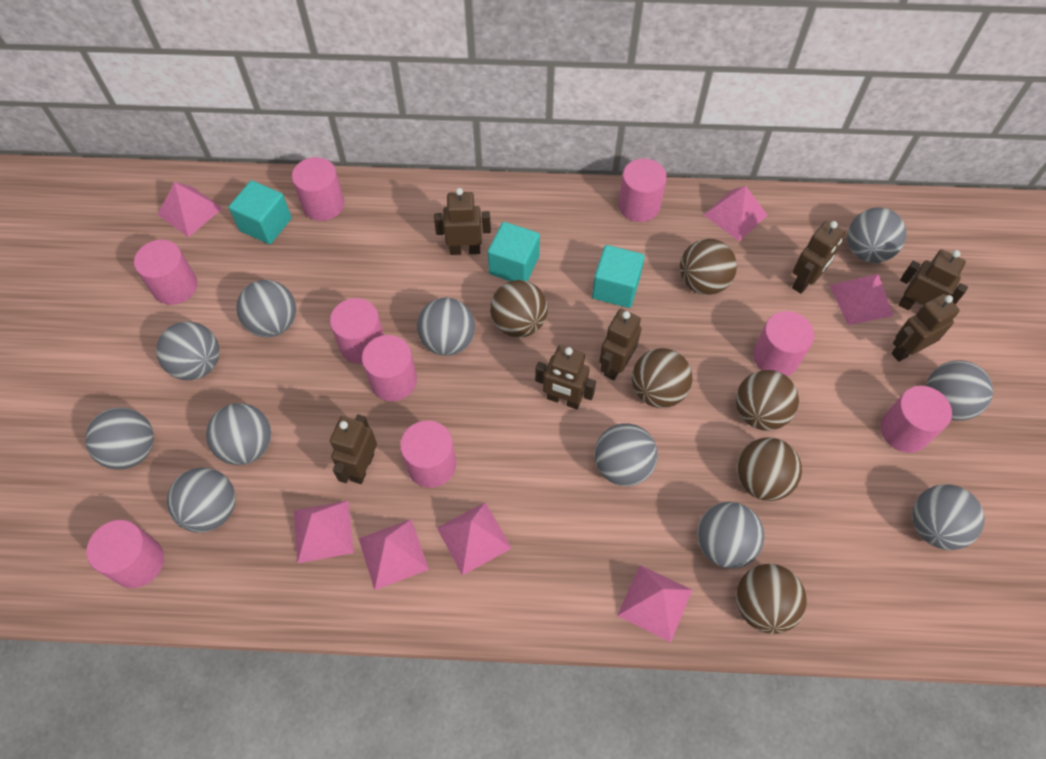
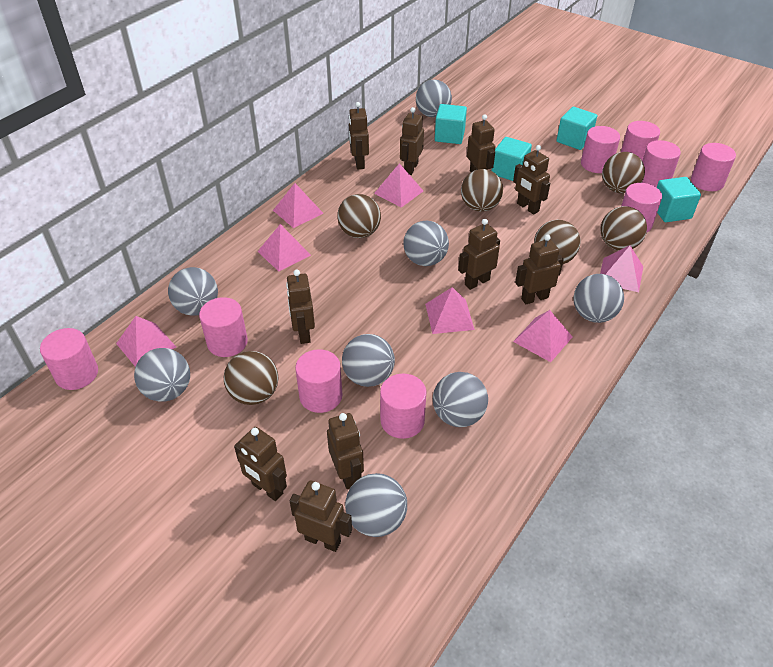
brown robot: [330,414,377,484] [434,188,491,255] [535,345,596,409] [599,309,642,380] [792,221,845,294] [891,294,960,362] [899,250,968,310] = 7 -> [234,427,287,501] [286,269,315,344] [290,480,352,552] [327,413,364,489] [349,102,369,169] [400,107,424,175] [458,219,500,290] [467,114,495,172] [513,145,550,214] [515,234,564,304] = 10
grey ball: [85,408,154,470] [156,322,219,380] [167,468,235,532] [206,403,271,465] [236,280,296,337] [417,298,475,356] [595,424,658,486] [697,502,764,568] [847,207,906,263] [912,484,984,550] [926,361,993,421] = 11 -> [134,348,190,402] [168,267,218,316] [342,334,395,387] [345,473,407,537] [403,221,449,266] [416,80,452,117] [433,372,488,427] [573,274,624,323] = 8
turquoise cube: [229,180,292,244] [488,222,540,281] [592,245,645,308] = 3 -> [435,104,467,144] [492,137,532,181] [556,107,597,150] [657,177,701,222] = 4

